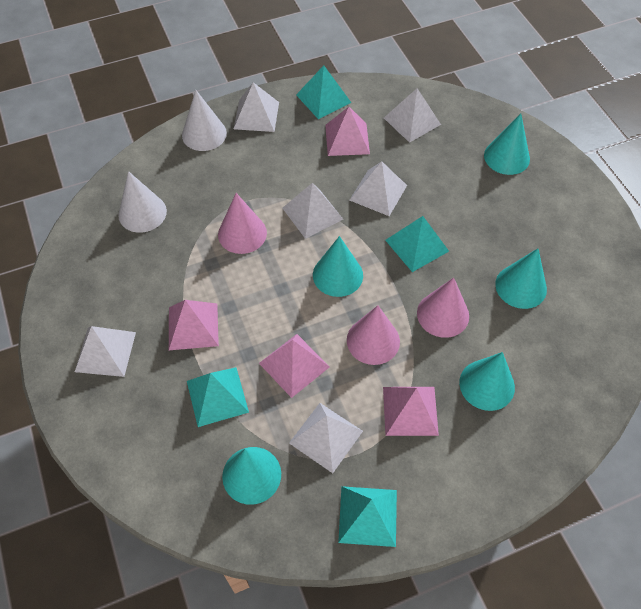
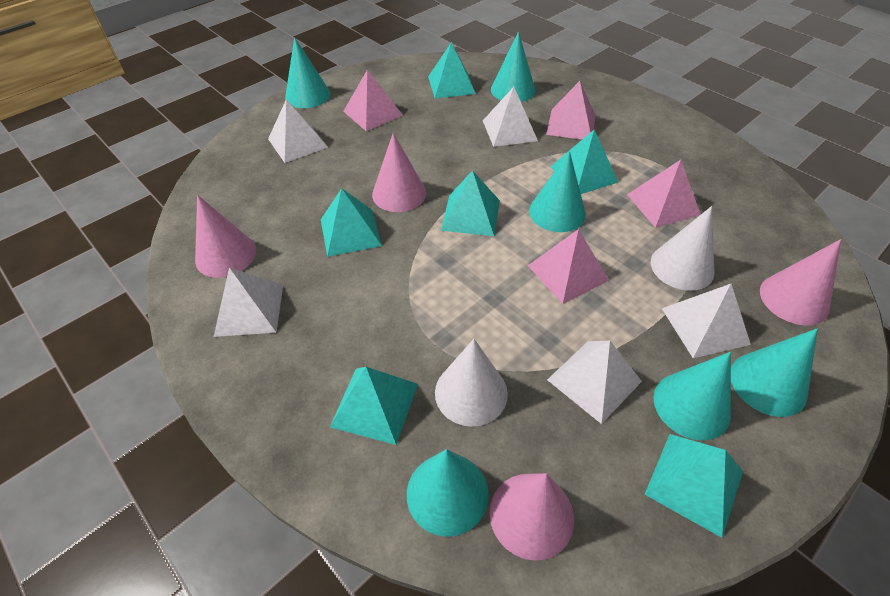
pink cone: [218,193,267,254] [347,305,400,365] [417,277,469,338] = 3 -> [195,195,256,278] [372,133,426,212] [489,473,574,561] [760,239,841,325] = 4
turquoise cone: [222,447,281,505] [313,236,363,297] [459,352,515,411] [484,114,530,175] [495,248,547,309] = 5 -> [285,37,330,108] [407,449,489,537] [491,31,536,102] [529,151,586,232] [653,352,731,441] [731,328,818,417] = 6
turquoise pyramid: [187,367,249,427] [296,65,351,119] [338,486,397,547] [385,216,449,272] = 4 -> [321,188,382,257] [330,367,418,445] [428,42,476,98] [441,170,500,236] [550,130,618,194] [644,434,743,538] = 6
white pyramid: [75,326,136,377] [234,82,279,132] [282,183,343,239] [289,403,363,473] [350,161,407,216] [384,88,441,143] = 6 -> [214,267,283,337] [268,99,328,163] [483,87,538,147] [547,341,642,424] [662,284,751,358] = 5

